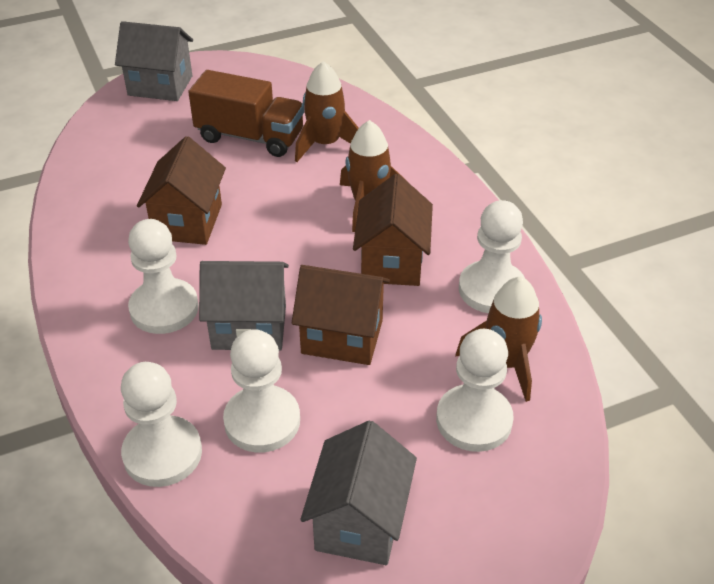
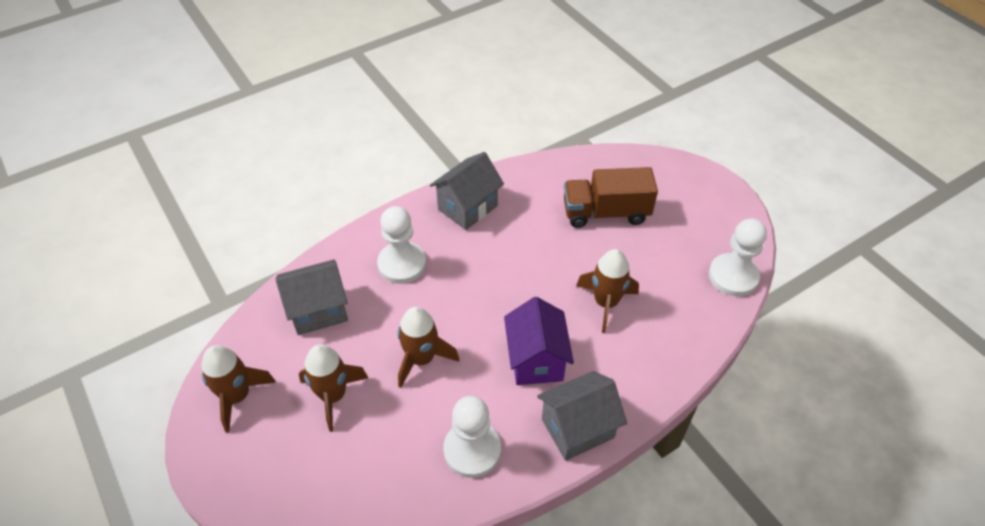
brown house: [137,136,226,245] [292,265,390,365] [353,174,433,286] = 3 -> none = 0
brown rocket: [295,61,359,162] [340,120,408,232] [455,276,542,402] = 3 -> [201,345,276,433] [299,344,368,432] [398,307,459,388] [576,249,639,333] = 4
purple house: none = 0 -> [504,297,574,385] = 1
white pawn: [121,362,202,487] [128,219,199,334] [223,329,300,453] [436,329,514,452] [459,200,525,313] = 5 -> [377,206,426,284] [443,396,501,478] [709,218,767,296] = 3

